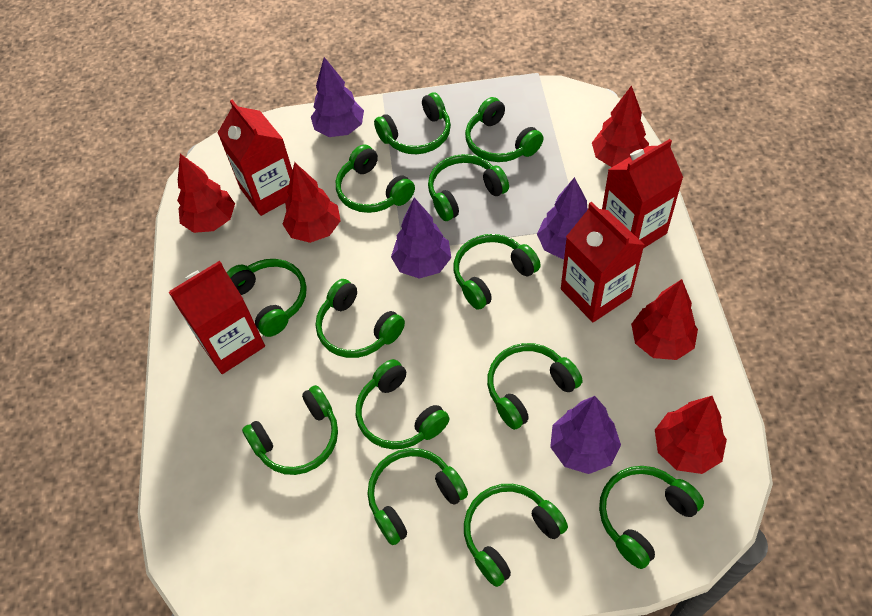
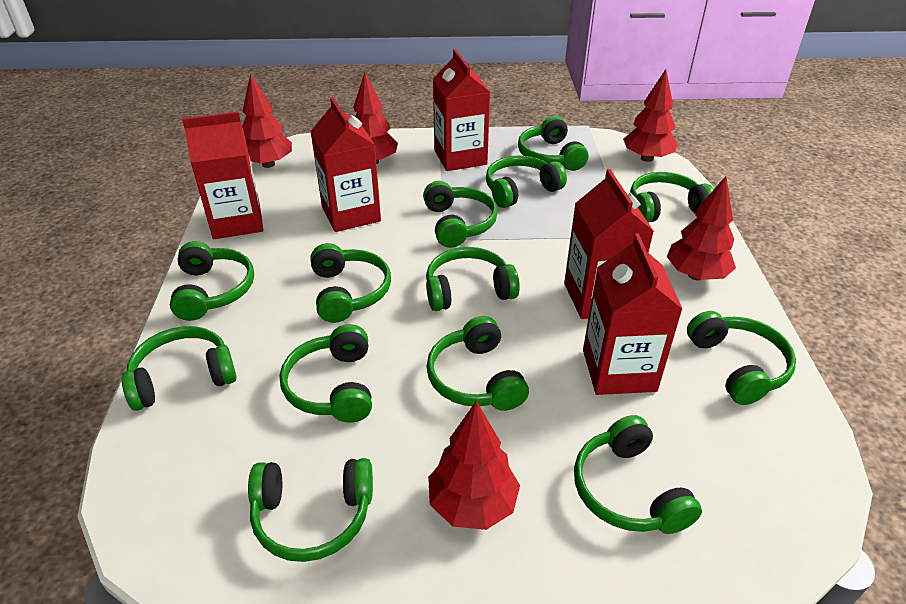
purple tree: [311,57,364,137] [391,198,451,279] [537,177,588,259] [550,396,621,474] = 4 -> none = 0
red carton: [169,261,265,374] [218,100,292,216] [561,202,645,322] [602,139,683,248] = 4 -> [182,112,263,239] [310,97,381,232] [433,49,491,171] [564,169,654,319] [583,233,683,395] = 5

